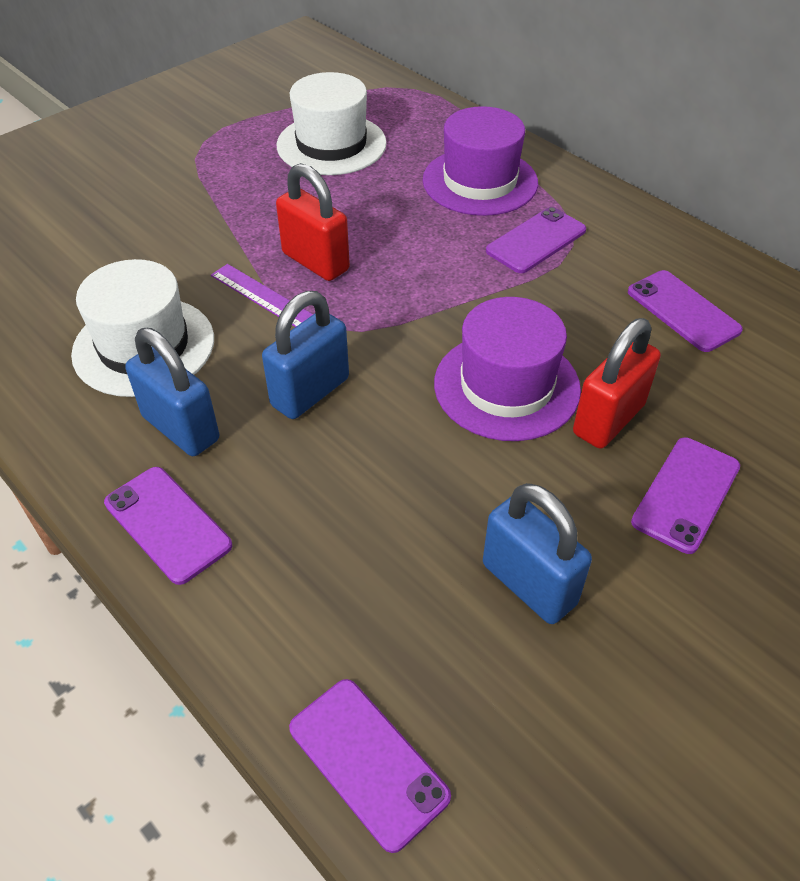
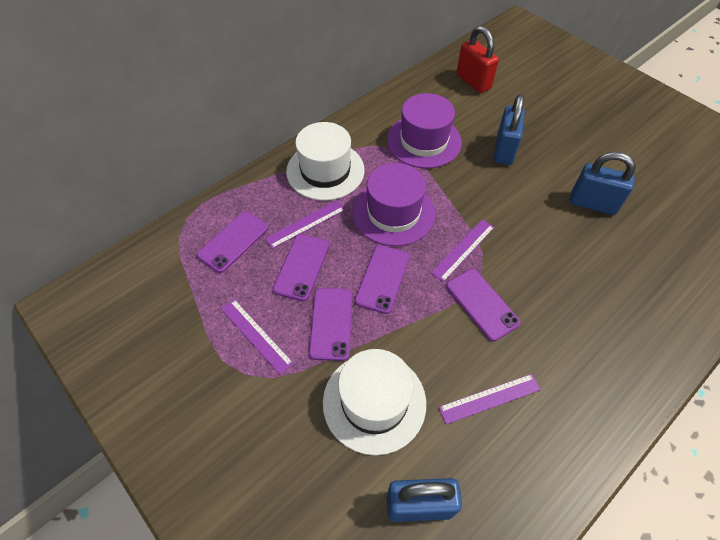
purple ruler: [211,264,313,327] = 1 -> [221,299,294,374] [265,201,345,249] [431,219,495,282] [438,374,541,424] = 4
red padlock: [276,163,350,281] [573,318,661,449] = 2 -> [457,26,499,93] = 1

